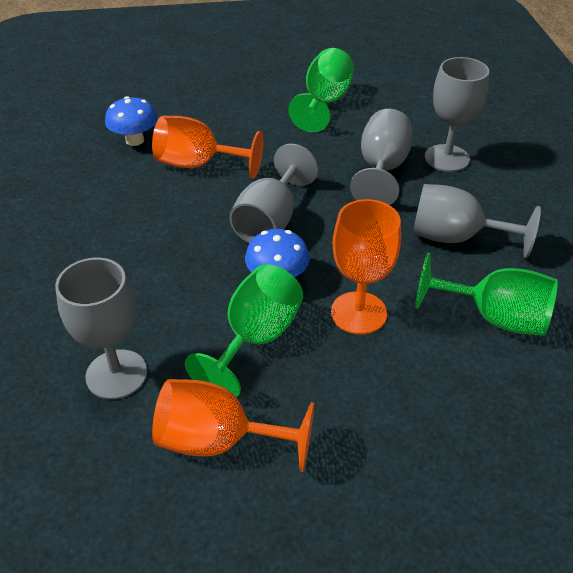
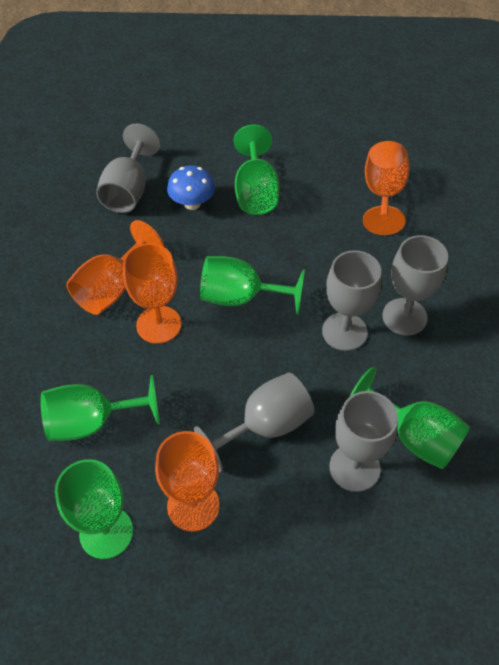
blue mushroom: [105,96,158,146] [245,229,310,277] = 2 -> [167,165,215,210] = 1
green goblet: [185,264,303,398] [288,48,354,132] [415,253,558,336] = 3 -> [40,375,160,441] [55,459,133,559] [200,256,305,314] [234,125,279,215] [350,367,470,470] = 5
orange goblet: [152,116,263,178] [152,379,314,472] [331,199,401,335] = 3 -> [66,220,164,315] [123,243,181,344] [155,431,220,531] [363,141,409,235] = 4

